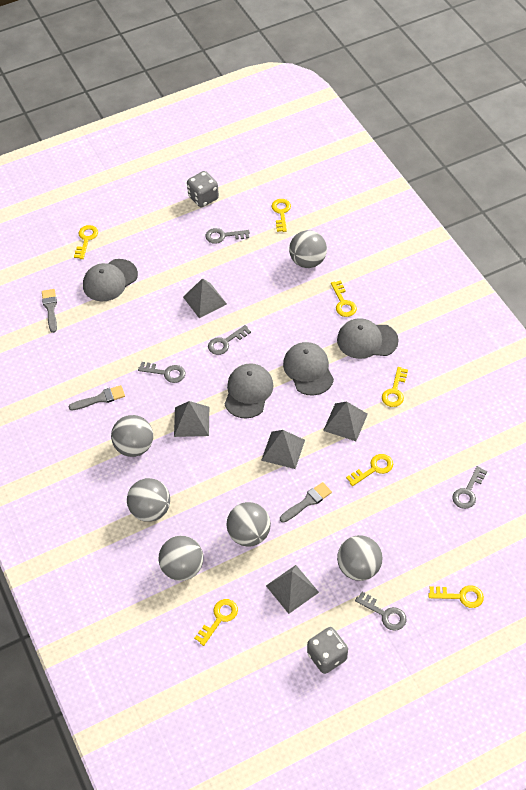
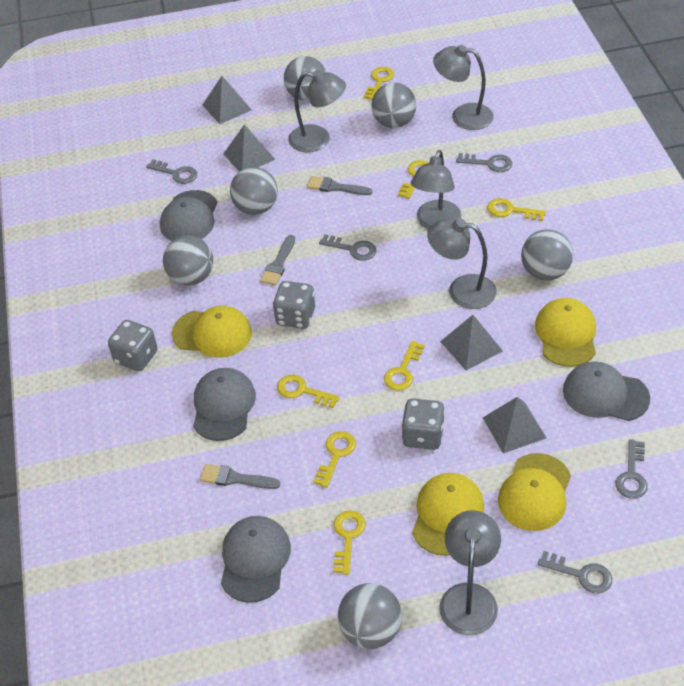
grey dice: [187,171,219,207] [307,627,348,674] = 2 -> [108,320,157,371] [273,281,315,329] [401,398,445,450] = 3
grey lamp: none = 0 -> [288,70,346,152] [411,150,461,229] [427,218,497,309] [433,45,494,130] [439,510,501,635] = 5
grey pyramid: [174,401,209,437] [183,278,227,318] [261,430,305,469] [266,565,319,614] [323,402,368,441] = 5 -> [202,76,252,124] [223,124,275,172] [440,315,503,370] [483,397,546,454] = 4
yellow cap: none = 0 -> [172,306,252,358] [412,473,485,556] [498,453,571,531] [535,298,596,367] = 4

